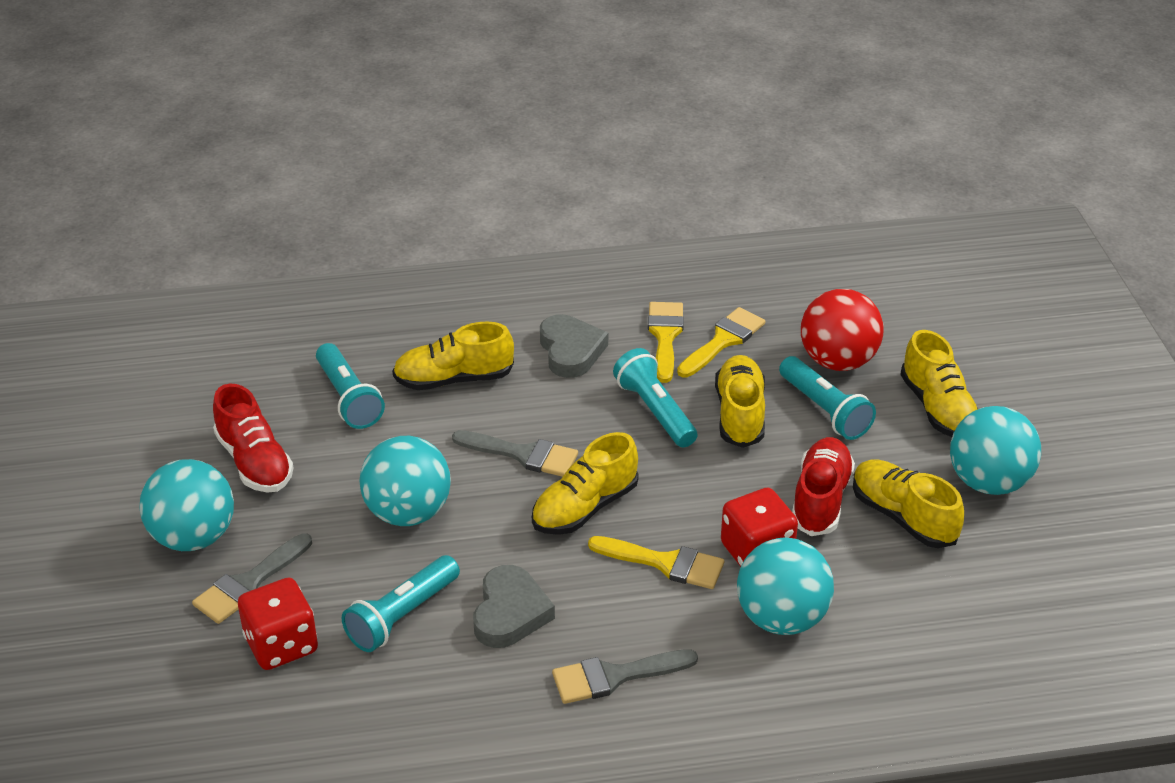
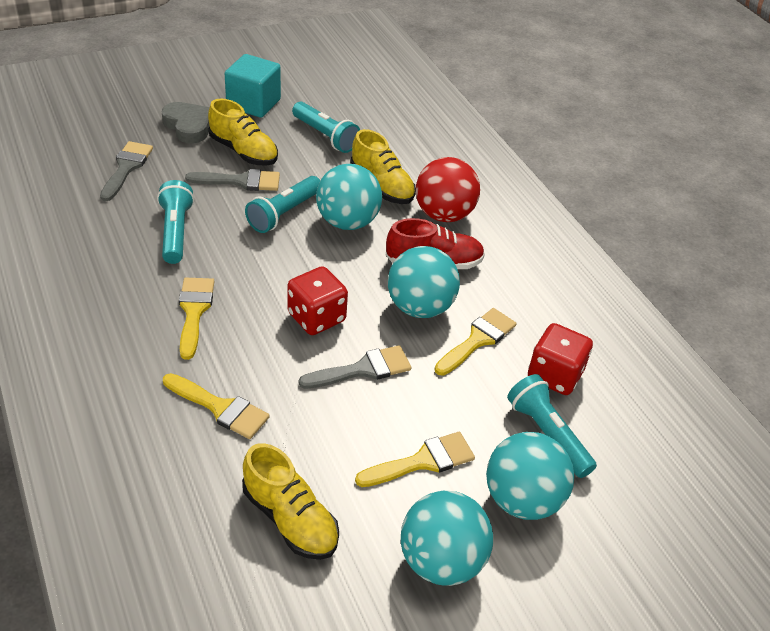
grey heart: [473,565,555,648] [540,314,608,378] = 2 -> [162,102,210,143] = 1
red shoe: [213,383,294,492] [792,437,855,536] = 2 -> [386,218,485,269] = 1
turquoise cube: none = 0 -> [225,54,281,118] = 1
yellow brush: [588,536,724,589] [648,302,684,383] [677,307,765,377] = 3 -> [163,373,270,439] [179,278,214,360] [355,432,475,487] [435,308,516,376] = 4
yellow shoe: [393,321,514,390] [532,432,639,535] [715,355,765,448] [853,460,964,548] [900,330,978,437] = 5 -> [208,99,278,166] [242,443,339,560] [351,129,416,204] = 3

